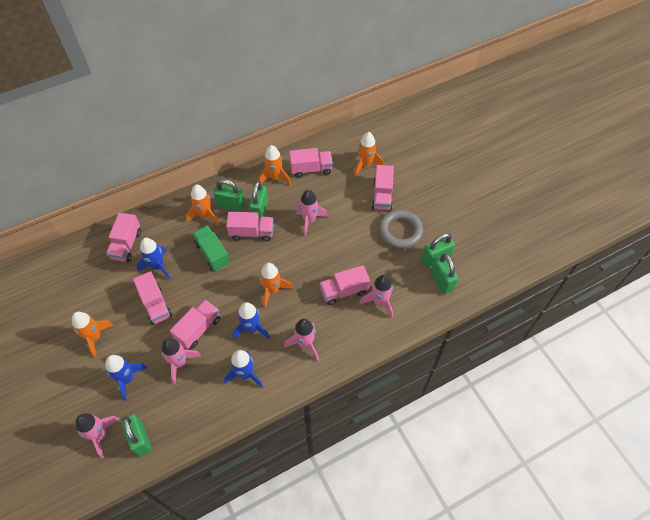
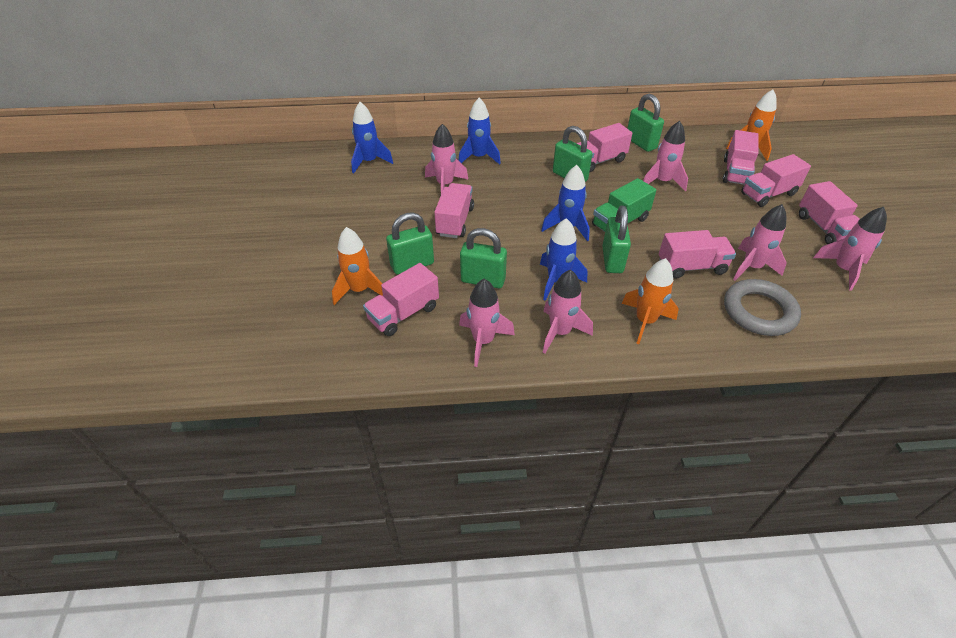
orange rocket: [72,312,114,357] [186,185,219,226] [259,145,291,185] [260,263,293,308] [354,132,384,176] = 5 -> [332,227,383,305] [621,258,679,344] [726,90,777,161] = 3
pink rocket: [75,413,120,458] [162,338,201,384] [284,319,319,361] [295,190,328,237] [359,275,393,319] = 5 -> [425,124,468,194] [459,279,515,367] [543,270,593,354] [643,121,688,191] [733,204,786,281] [813,207,887,291] = 6

